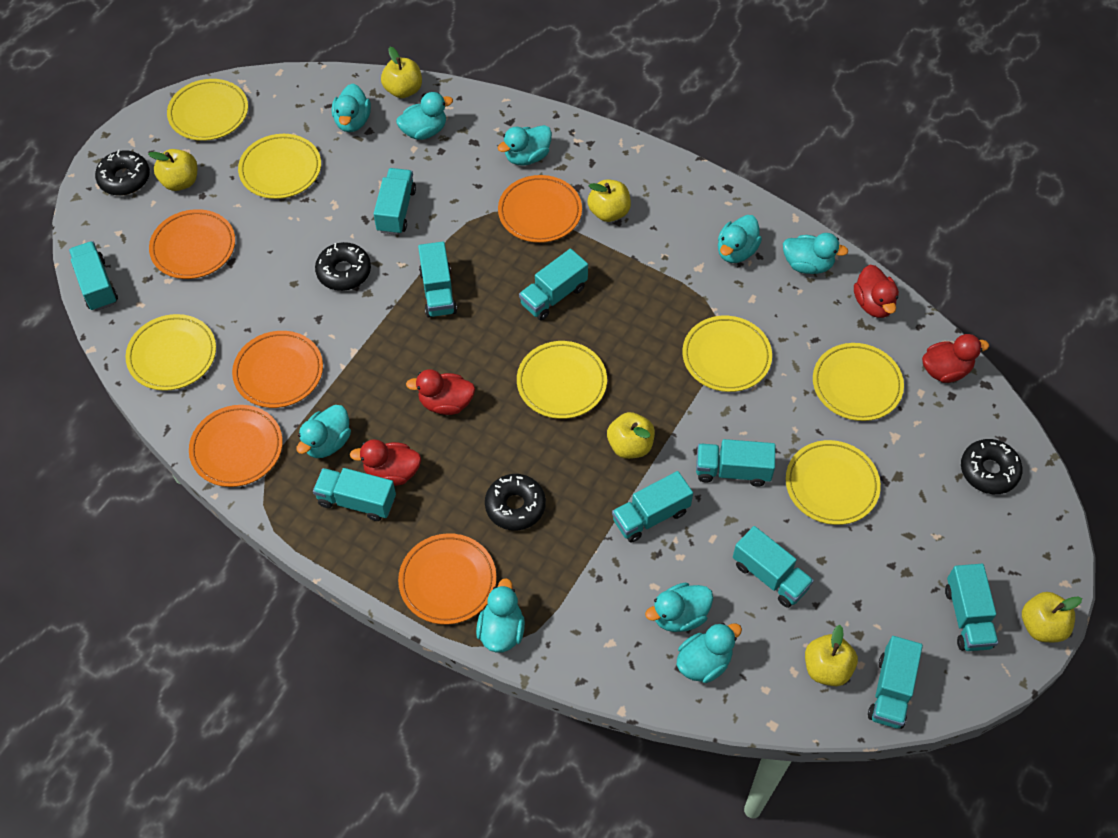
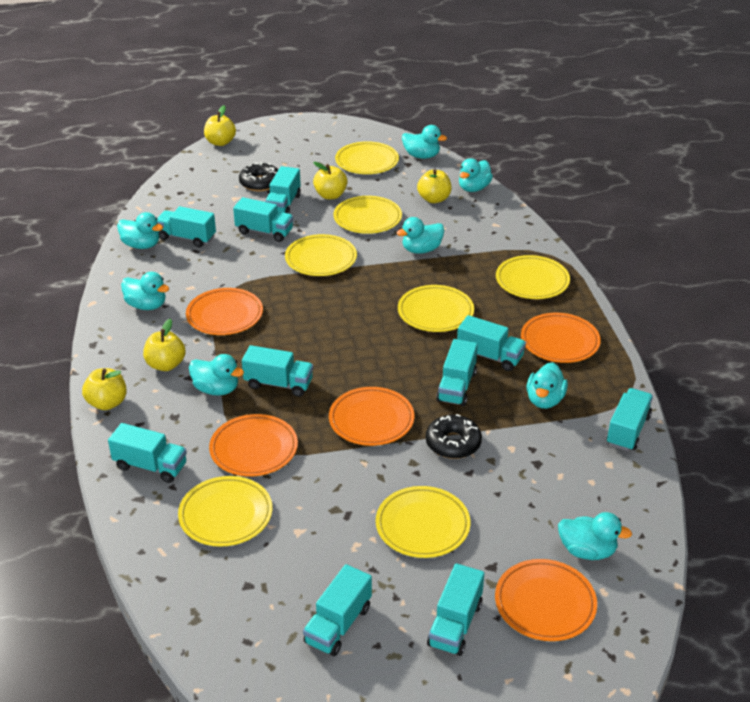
black donut: [95,150,150,196] [315,242,371,291] [485,474,546,531] [961,439,1023,494] = 4 -> [239,162,278,191] [426,414,482,459] = 2
red duck: [350,439,421,486] [406,369,475,415] [854,265,899,318] [922,334,989,383] = 4 -> none = 0
turquoise duck: [297,405,351,458] [332,84,371,132] [396,92,453,140] [476,578,525,653] [498,125,552,165] [645,583,713,632] [677,623,742,683] [718,215,762,263] [783,233,848,274] = 9 -> [117,212,163,249] [121,272,169,310] [189,354,244,396] [396,217,444,254] [402,125,447,159] [459,158,493,192] [527,362,568,409] [558,512,632,560] = 8
yellow apple: [148,149,197,191] [381,47,422,98] [588,179,631,222] [607,412,655,459] [805,625,858,686] [1022,592,1082,642] = 6 -> [82,368,127,410] [143,319,186,371] [204,105,236,146] [313,162,348,199] [417,169,451,203] = 5

